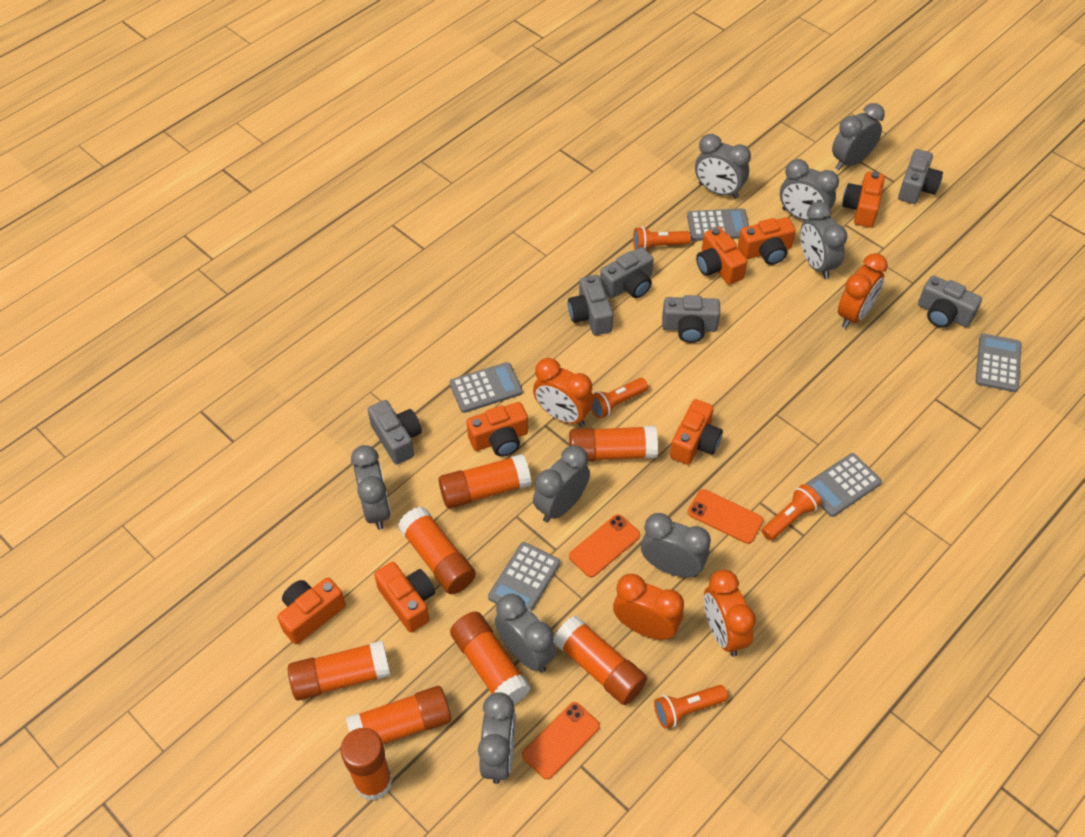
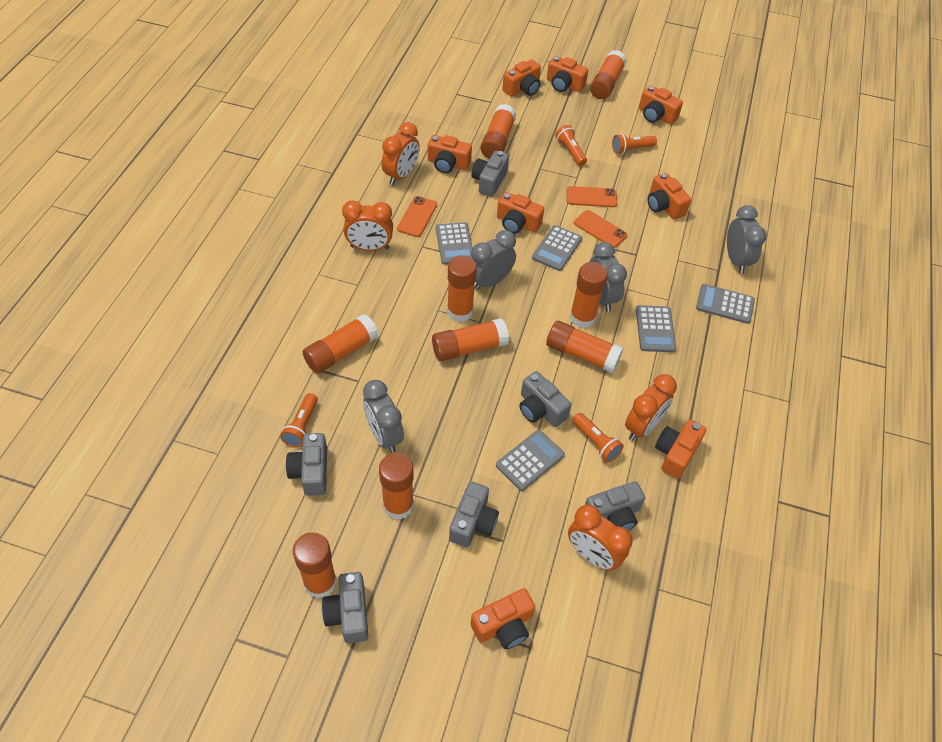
grey clock: [351,445,391,530] [478,692,516,784] [495,594,557,673] [533,445,590,522] [641,513,711,577] [695,134,751,199] [780,159,839,220] [800,202,847,279] [832,103,884,170] = 9 -> [363,380,404,453] [471,230,516,291] [590,242,627,312] [727,205,767,273] = 4
orange camera: [277,577,346,644] [374,562,435,632] [467,402,528,457] [670,399,723,465] [696,227,747,285] [738,217,796,265] [842,171,885,227] = 7 -> [428,135,472,173] [471,588,535,649] [497,192,544,234] [502,60,541,97] [547,56,588,92] [639,86,683,124] [647,173,691,220] [655,419,707,479] = 8
orange glue stick: [288,640,391,700] [341,728,393,801] [346,686,451,744] [398,506,476,594] [439,454,531,509] [450,612,531,705] [554,615,647,705] [569,426,658,462] = 8 -> [293,532,337,598] [303,314,378,374] [379,453,414,520] [432,318,509,361] [447,255,477,322] [480,104,517,159] [546,321,623,373] [570,262,608,328] [590,50,627,99] = 9

